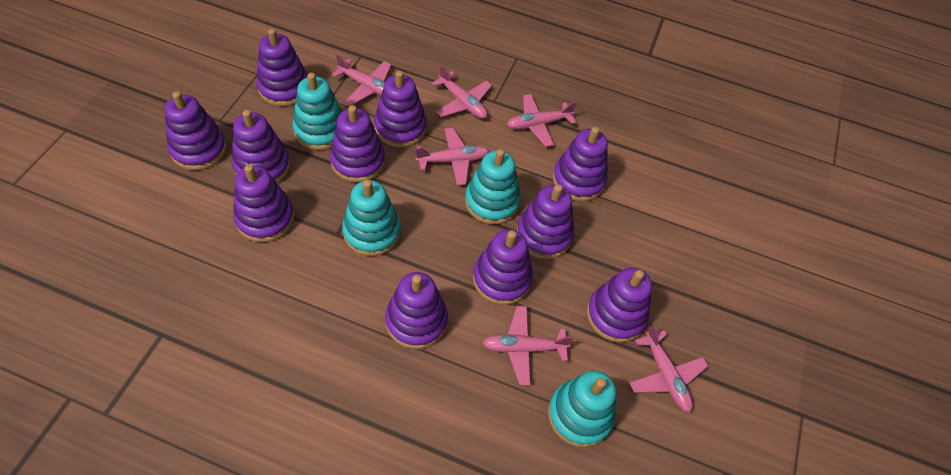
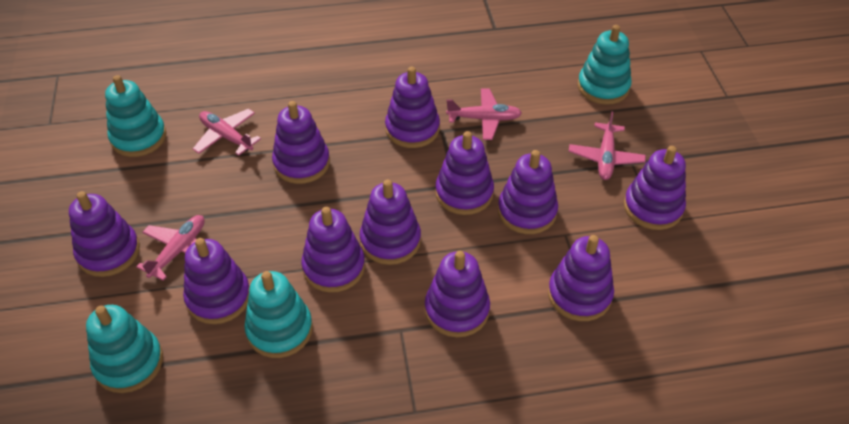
pink plane: [332,55,391,105] [415,128,490,185] [431,65,492,119] [482,306,574,385] [507,94,577,147] [629,325,708,413] = 6 -> [136,215,205,281] [193,109,261,156] [446,88,522,140] [569,111,646,180] = 4

